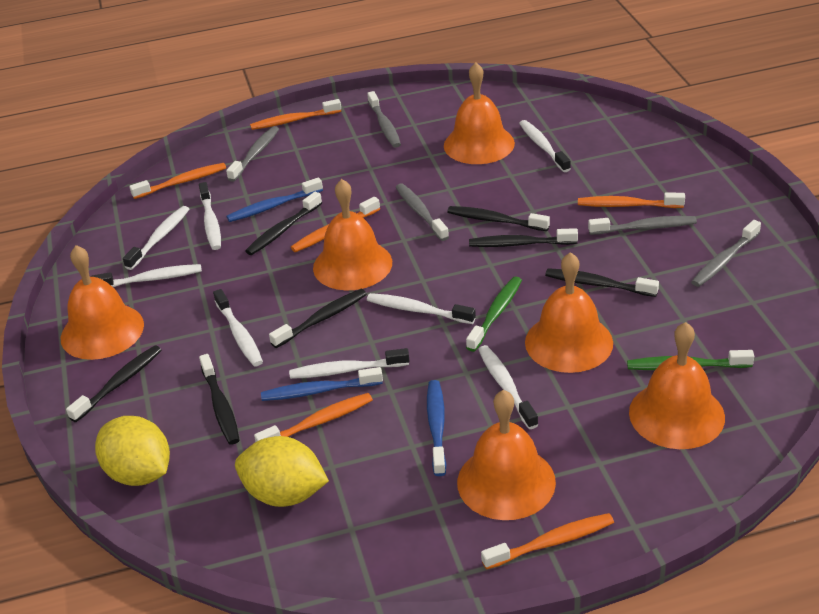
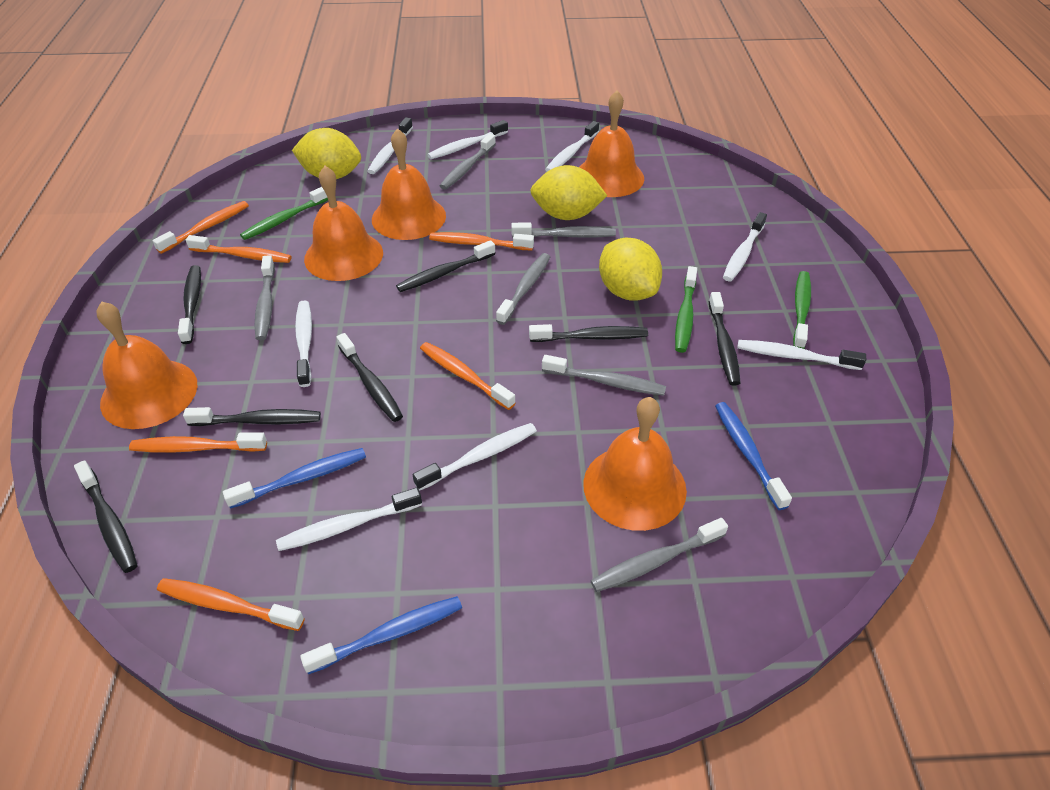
green toothbrush: [466,277,522,352] [627,350,754,370] = 2 -> [240,187,328,240] [675,266,697,353] [793,271,811,349] = 3
grey toothbrush: [226,126,279,182] [367,91,401,148] [396,183,449,241] [588,216,697,235] [691,220,761,287] = 5 -> [255,255,275,341] [440,134,496,190] [496,253,550,325] [511,222,616,238] [542,355,666,396] [591,518,728,592] = 6
orange bell: [61,245,144,360] [313,179,392,290] [444,62,515,164] [457,390,556,520] [525,252,613,373] [629,322,725,449] = 6 -> [96,301,197,429] [304,166,383,281] [372,128,446,240] [579,90,644,197] [583,397,687,531] = 5
yellow lemon: [95,416,170,486] [235,436,329,507] = 2 -> [292,128,361,179] [530,165,607,220] [599,238,662,300] = 3

